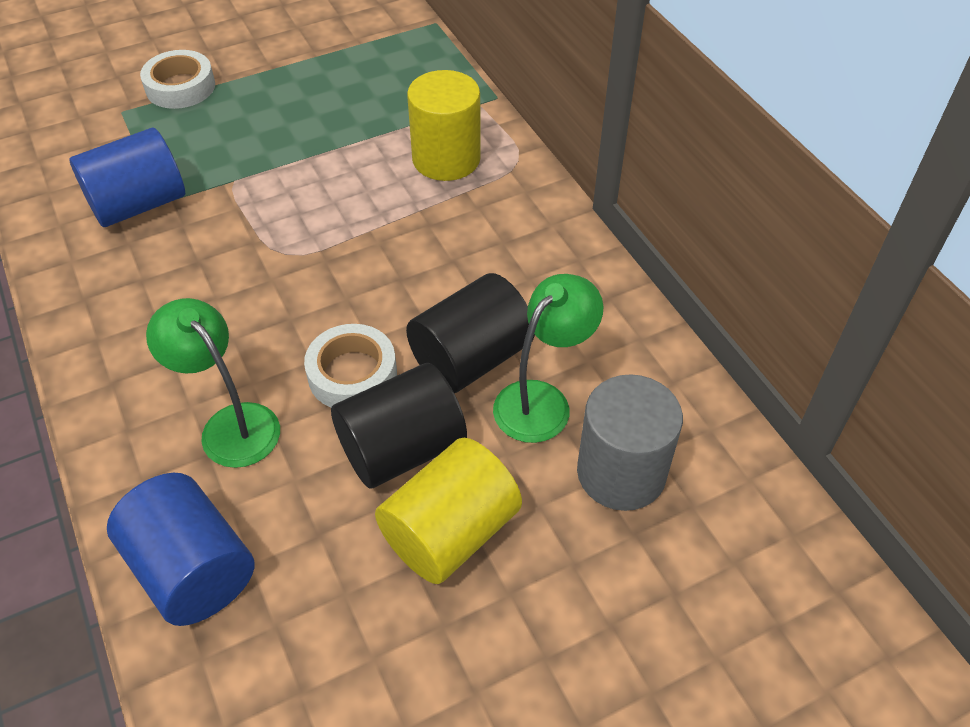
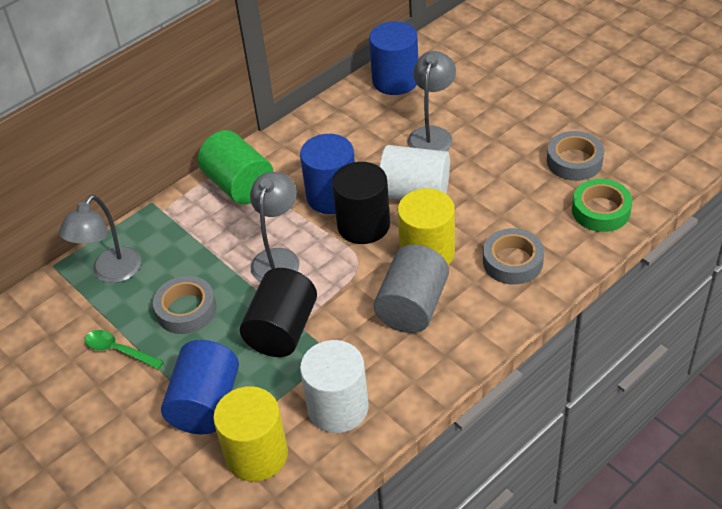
blue cylinder: [69,128,185,227] [107,473,255,626] = 2 -> [161,340,239,434] [300,134,355,214] [369,21,418,95] = 3
green cylinder: none = 0 -> [198,130,274,204] = 1
green lamp: [146,298,280,468] [493,274,604,443] = 2 -> none = 0
green spoon: none = 0 -> [85,330,164,369] = 1
green tape: none = 0 -> [572,179,632,232] = 1
grey lamp: none = 0 -> [59,195,142,283] [250,172,299,282] [407,51,456,151] = 3
grey tape: none = 0 -> [153,276,217,334] [483,228,544,285] [547,131,604,181] = 3
white cylinder: none = 0 -> [300,340,369,433] [379,145,450,200] = 2
white tape: [140,50,215,109] [304,324,397,407] = 2 -> none = 0

